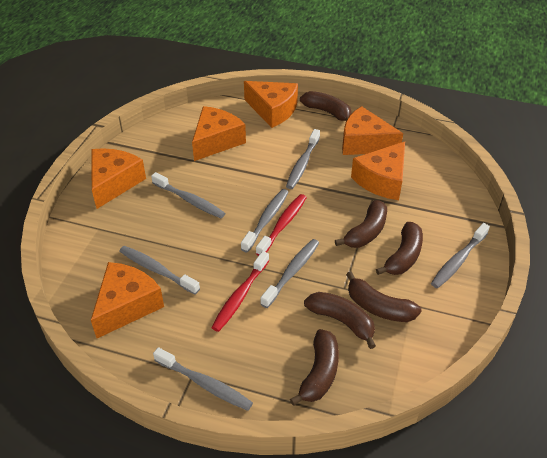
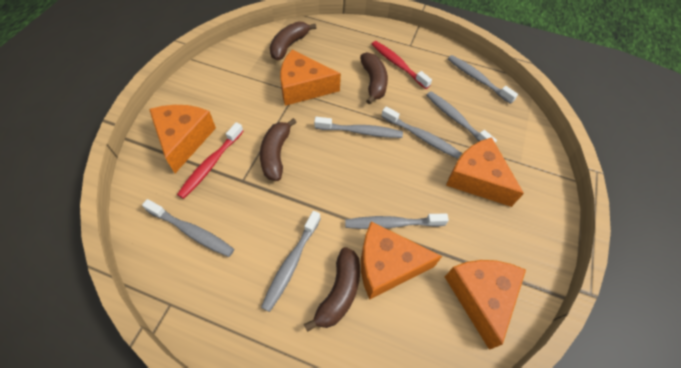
brown banana: [290,329,339,406] [300,91,352,121] [304,292,376,349] [335,200,387,248] [346,272,421,322] [376,222,423,275] = 6 -> [260,118,297,181] [270,21,316,60] [304,247,360,332] [360,52,388,104] = 4
orange cheese: [91,262,164,338] [92,148,146,209] [192,106,246,161] [244,81,298,128] [342,106,403,155] [351,142,405,200] = 6 -> [149,105,216,173] [280,50,341,106] [361,221,442,300] [445,260,526,350] [446,137,524,207] = 5

